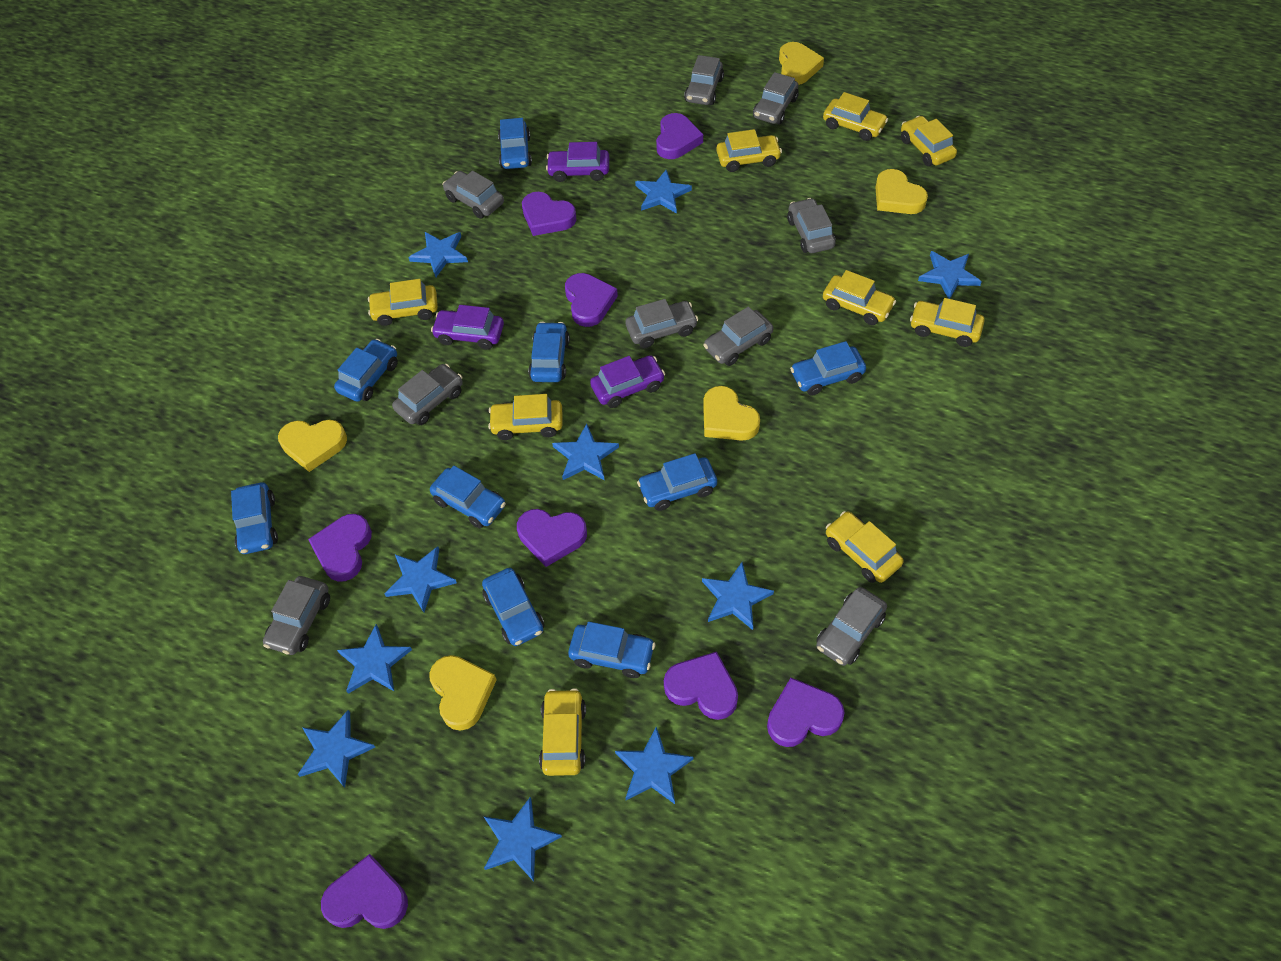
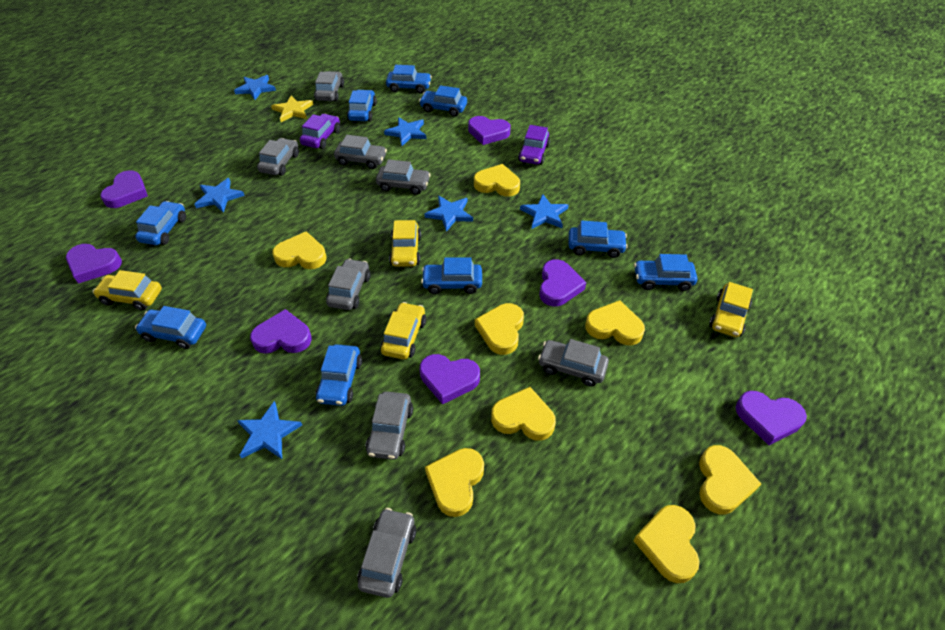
blue star: [298,710,375,788] [337,624,412,694] [384,546,457,612] [409,232,468,277] [484,797,562,881] [552,424,619,481] [615,727,693,804] [635,170,692,213] [702,562,774,630] [918,251,982,299] = 10 -> [194,178,245,213] [234,75,276,100] [237,401,302,459] [384,117,426,146] [424,196,473,232] [520,194,569,229] = 6
grey car: [263,576,330,655] [392,364,463,425] [443,171,504,219] [625,299,698,348] [684,55,724,105] [703,307,773,366] [753,72,799,124] [787,198,836,253] [816,587,887,666] = 9 -> [257,138,299,176] [314,71,344,102] [326,258,370,310] [334,135,387,169] [357,508,416,598] [366,391,413,460] [376,159,431,195] [538,339,609,387] = 8
purple car: [431,305,504,350] [546,142,609,182] [590,355,665,408] = 3 -> [300,114,340,149] [518,125,550,165] = 2
purple heart: [308,514,372,582] [321,854,408,929] [517,509,587,567] [522,192,576,236] [565,273,618,327] [656,113,703,159] [664,652,738,720] [767,678,845,747] = 8 -> [66,244,122,284] [100,170,148,208] [250,309,312,354] [420,354,480,405] [468,116,511,145] [539,260,586,306] [735,391,807,445] = 7
yellow car: [368,279,438,326] [488,394,563,440] [539,688,586,776] [717,129,782,172] [823,92,888,141] [823,270,896,325] [826,511,903,583] [901,116,957,166] [910,298,985,347] = 9 -> [93,270,162,311] [380,302,426,360] [389,220,421,267] [709,282,753,337] = 4
yellow heart: [278,420,347,472] [429,655,497,731] [703,386,760,441] [779,42,824,85] [875,169,928,214] = 5 -> [272,231,326,269] [425,448,484,517] [474,164,520,197] [475,303,524,355] [491,387,556,441] [585,300,645,346] [633,505,700,583] [699,445,761,515] = 8
yellow star: none = 0 -> [271,95,314,122] = 1

